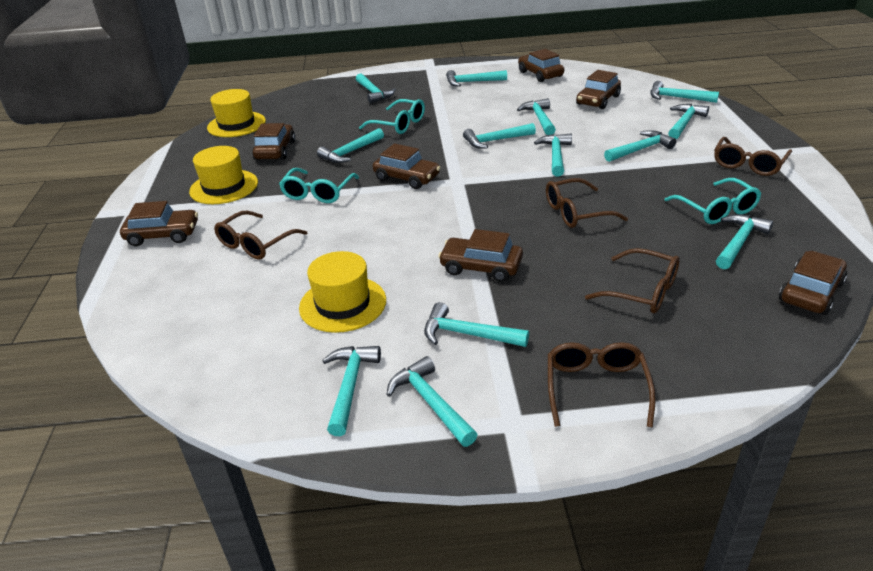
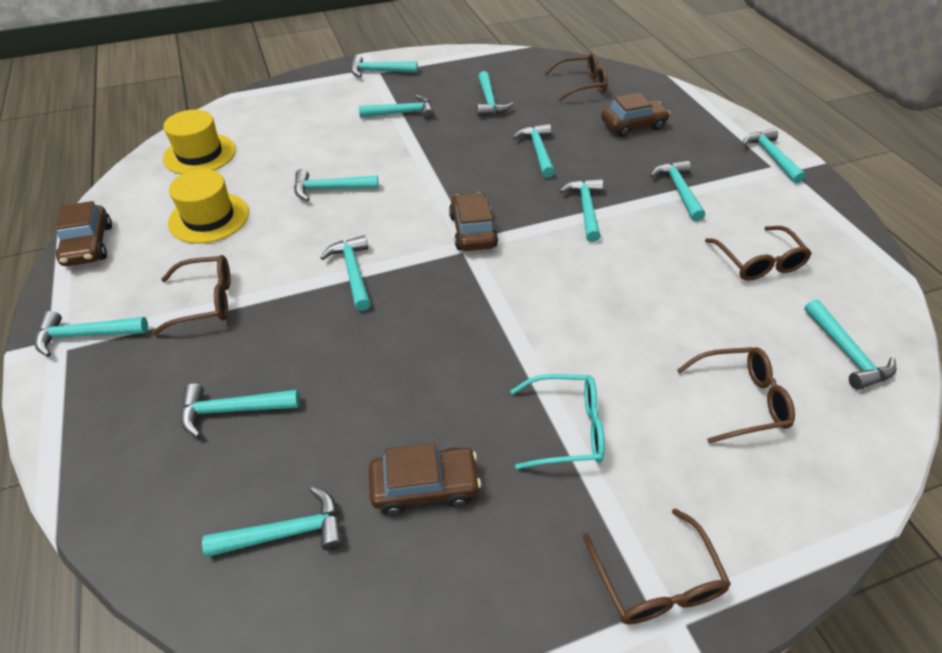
brown car: [120,201,198,246] [252,123,295,160] [373,143,441,189] [438,229,523,282] [518,49,564,82] [576,70,621,109] [779,251,847,315] = 7 -> [55,201,112,266] [369,443,481,516] [449,192,498,251] [601,92,670,137] = 4
turquoise glasses: [279,168,359,203] [359,99,425,134] [665,178,761,224] = 3 -> [511,374,605,469] = 1
yellow hat: [189,146,258,204] [207,89,266,137] [299,251,386,333] = 3 -> [163,110,236,174] [168,169,249,244] = 2

